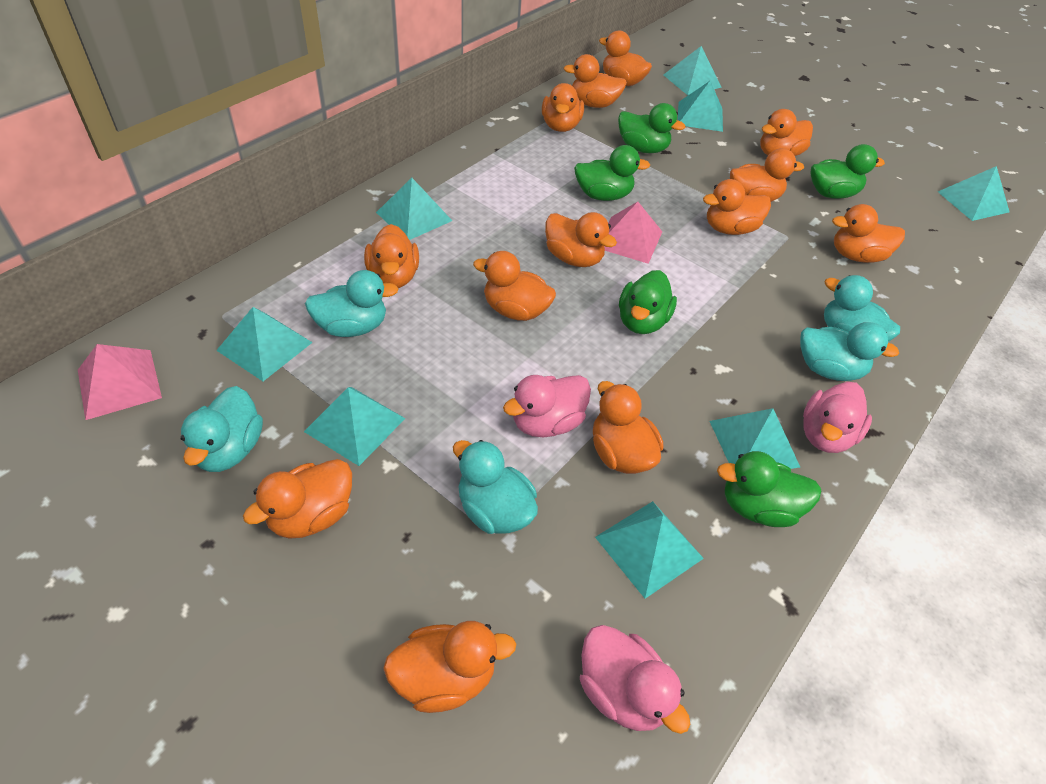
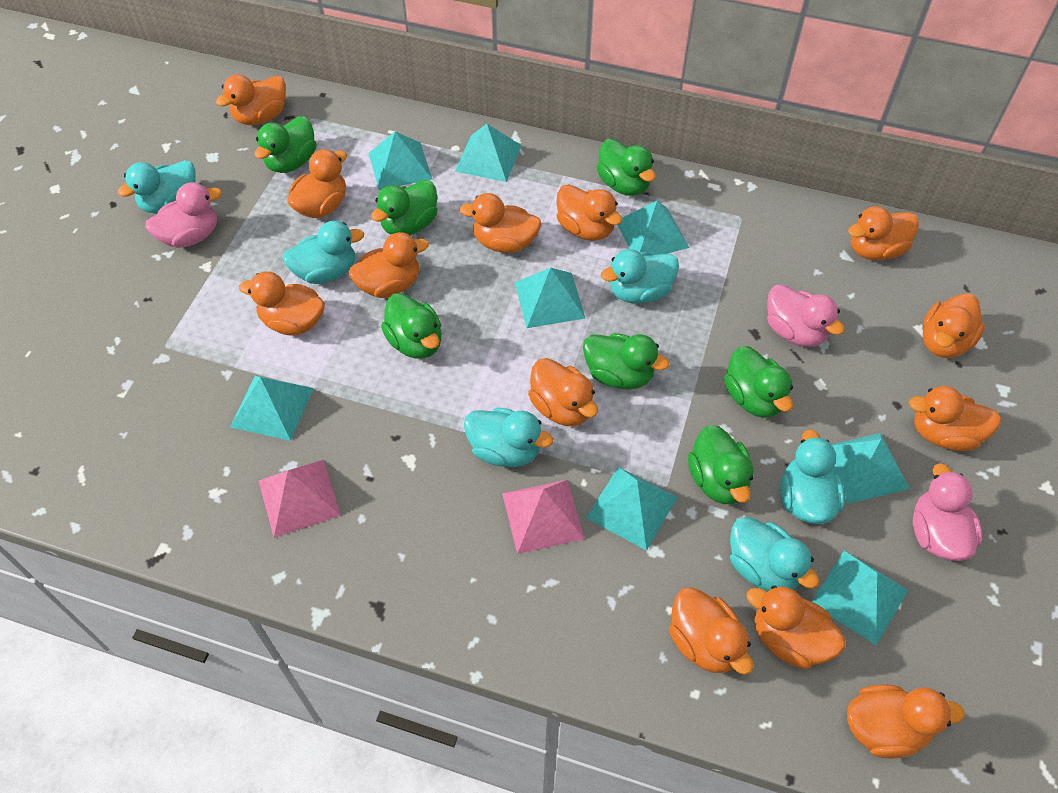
green duck: [574,145,650,201] [618,103,685,153] [619,270,677,334] [717,451,821,527] [810,144,885,199] = 5 -> [255,116,317,173] [371,180,438,235] [381,293,442,359] [583,333,669,389] [596,139,656,196] [688,425,754,504] [724,346,793,418] = 7
turquoise duck: [181,386,263,472] [305,270,399,337] [453,440,538,534] [800,322,899,381] [824,275,900,342] = 5 -> [118,160,196,214] [282,221,364,284] [464,408,553,467] [601,249,679,304] [730,517,819,591] [780,430,845,524] = 6

